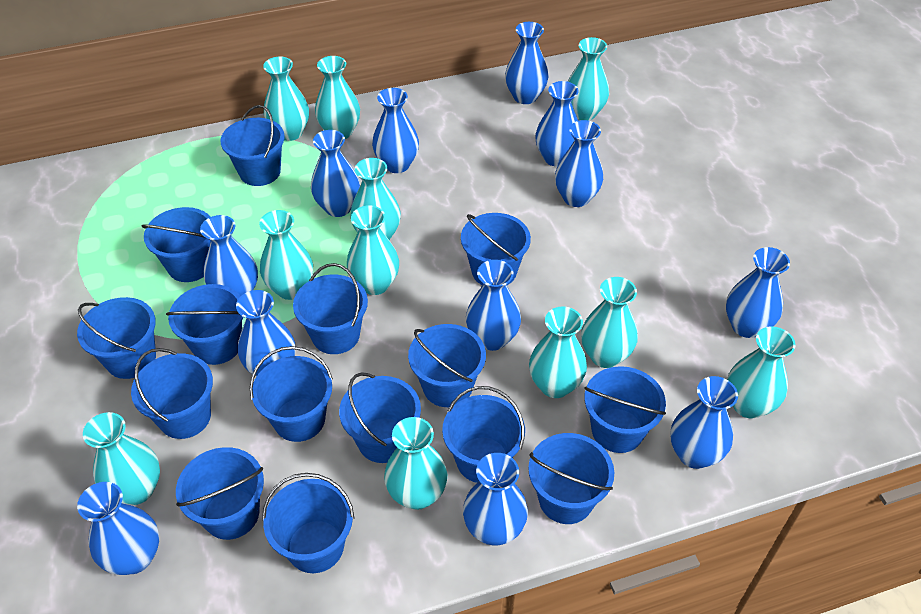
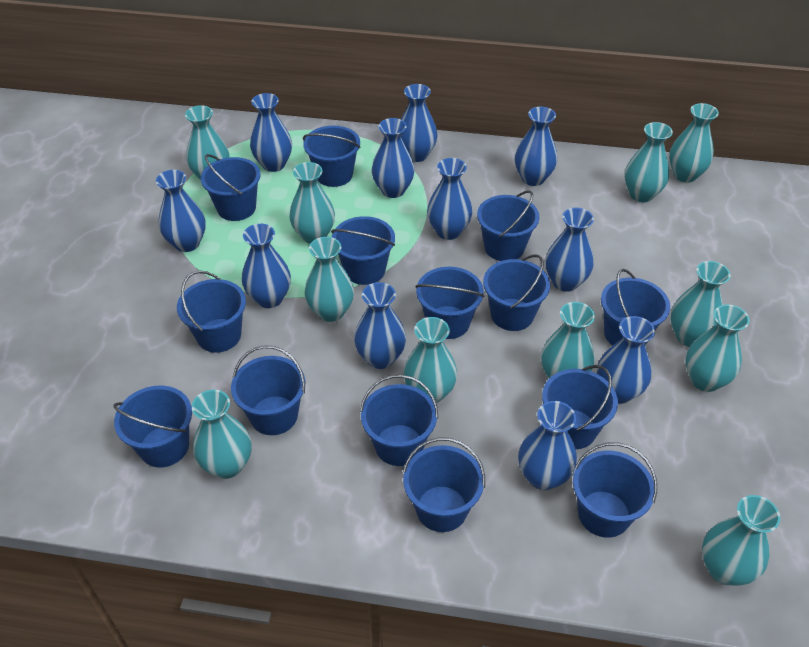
blue bucket: [77,297,156,379] [131,348,213,439] [142,207,211,282] [166,284,243,365] [176,447,264,540] [220,105,285,186] [250,346,333,442] [262,473,354,573] [293,263,368,354] [339,372,421,463] [408,324,486,407] [442,386,525,483] [461,213,531,285] [528,433,614,524] [584,366,666,453] = 15 -> [113,386,192,468] [177,271,246,353] [201,154,261,221] [231,345,305,435] [303,126,361,187] [331,216,395,285] [360,375,438,466] [403,437,485,532] [416,267,484,339] [477,190,539,261] [483,255,550,331] [542,365,618,449] [573,442,657,538] [601,269,670,345] = 14
blue vase: [77,482,159,575] [200,215,258,296] [236,290,295,376] [311,130,360,217] [372,88,419,173] [463,453,528,545] [466,260,521,351] [505,22,548,104] [535,81,579,167] [555,120,603,207] [670,376,738,469] [726,247,790,338] = 12 -> [156,170,206,252] [242,224,291,308] [250,93,292,172] [354,282,406,369] [371,118,415,198] [401,84,437,162] [427,158,472,240] [515,107,557,186] [518,401,577,490] [545,208,594,292] [597,316,655,404] = 11

